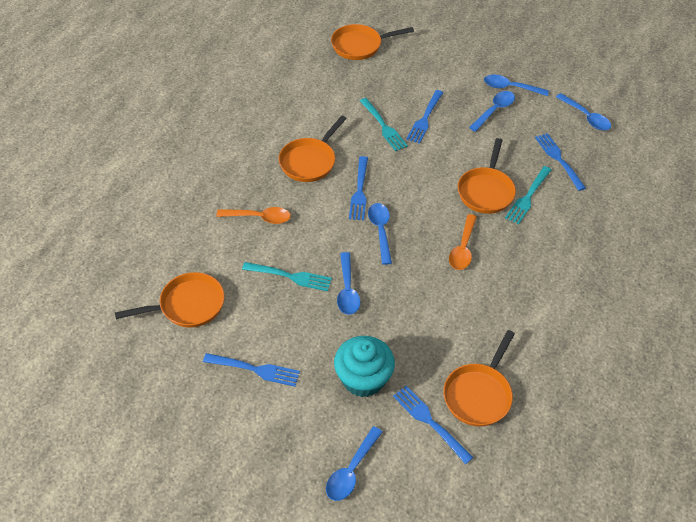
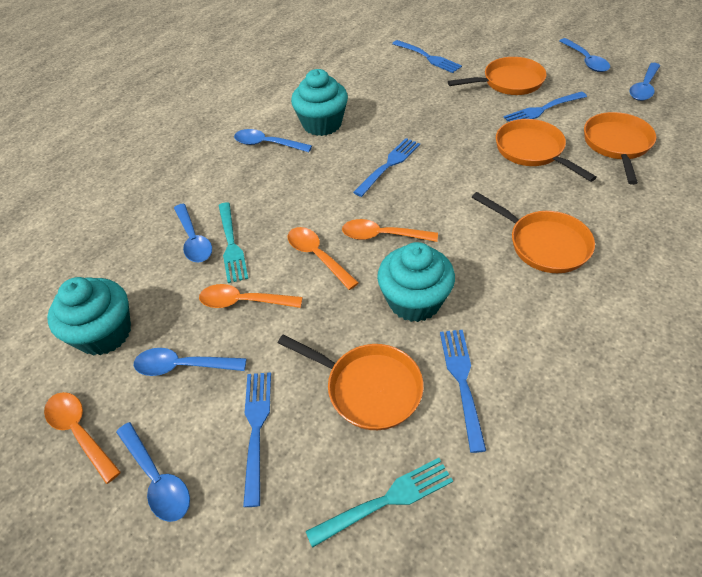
orange spoon: [216,207,291,224] [449,214,477,270] = 2 -> [44,392,121,484] [199,284,302,308] [288,227,359,290] [342,219,438,242] = 4
turquoise cupcake: [334,336,395,397] = 1 -> [47,277,131,356] [291,69,348,136] [377,242,455,322] = 3
turquoise fork: [242,262,332,291] [360,98,408,151] [505,166,552,224] = 3 -> [218,202,248,283] [306,458,453,548] = 2

